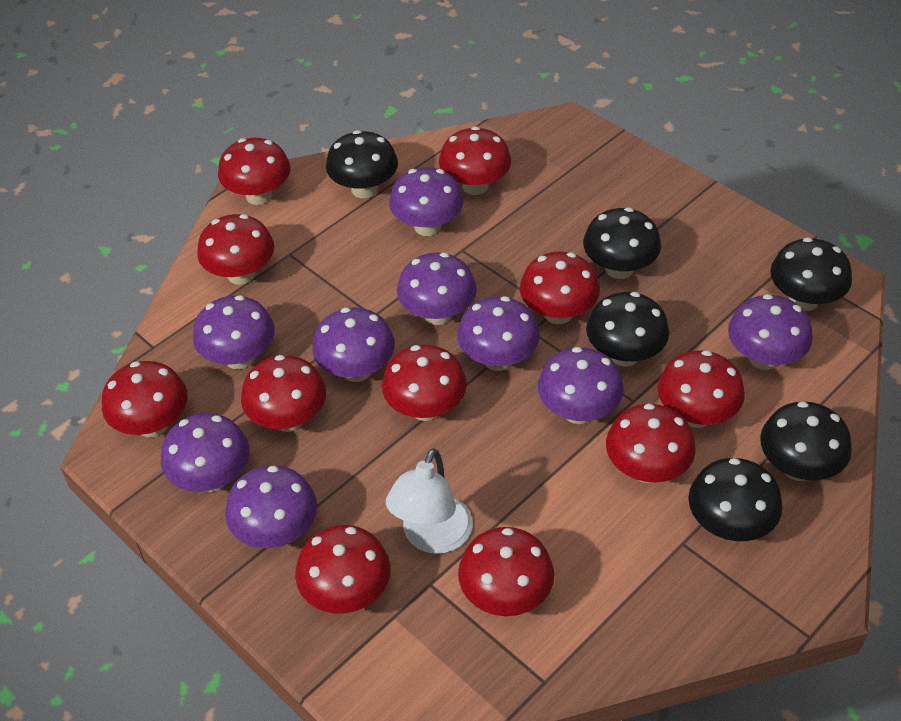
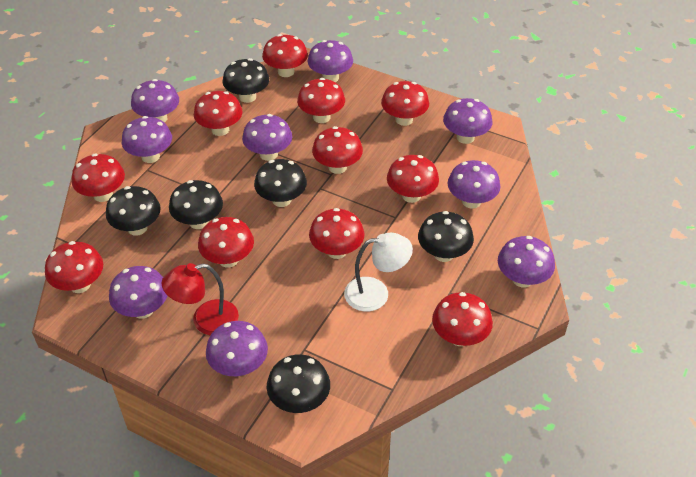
red lamp: none = 0 -> [162,263,239,335] = 1

